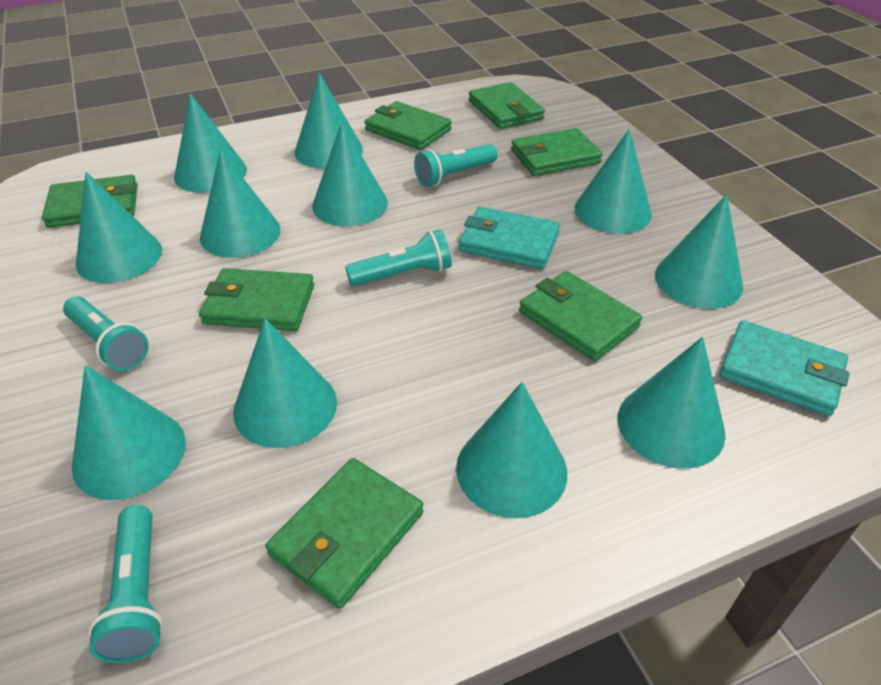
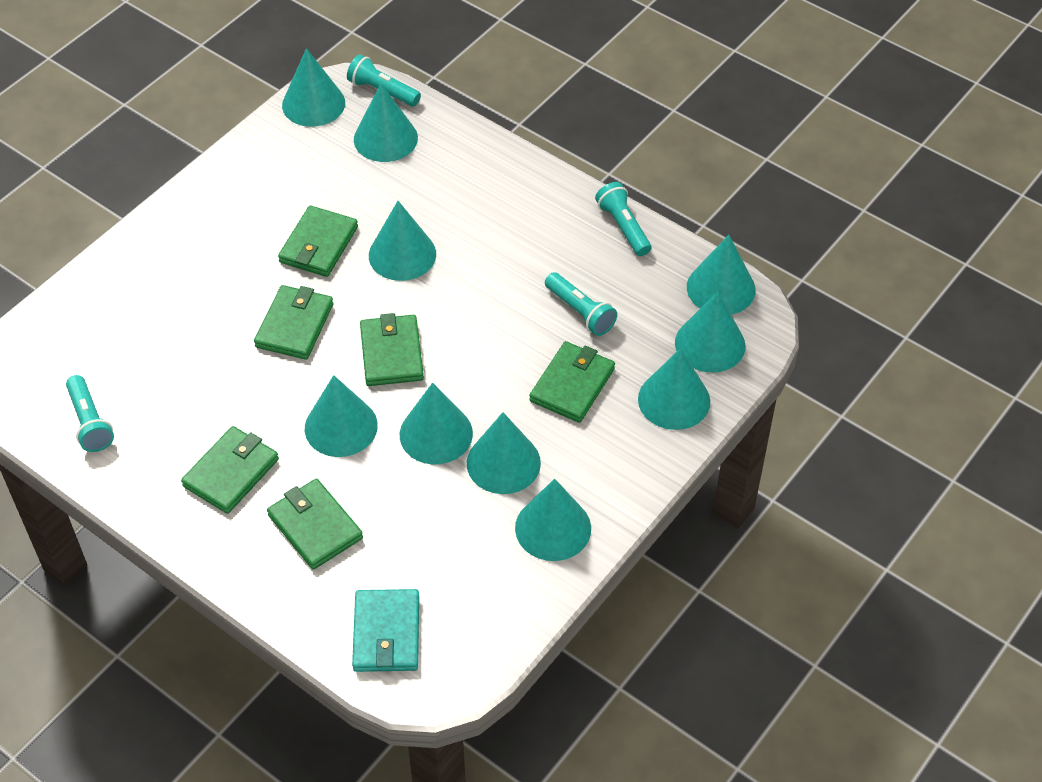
green wallet: [42,175,137,228] [199,268,314,331] [266,458,424,609] [365,101,452,150] [469,82,545,129] [511,128,603,176] [519,271,642,361] = 7 -> [181,426,279,514] [254,285,333,360] [267,479,363,570] [278,206,358,277] [360,313,424,386] [529,341,615,423] = 6
turquoise cone: [72,365,186,500] [76,172,162,283] [174,94,247,193] [200,150,280,258] [233,318,337,448] [295,73,363,169] [312,122,388,226] [456,382,567,518] [575,129,652,234] [618,337,725,469] [655,194,743,309] = 11 -> [282,48,345,127] [305,375,378,457] [354,84,418,162] [369,201,436,281] [400,383,473,465] [467,412,541,494] [515,479,591,561] [638,348,710,430] [675,291,746,373] [687,235,755,315] = 10
turquoise wallet: [459,206,560,269] [719,320,850,416] = 2 -> [352,589,419,672] = 1

